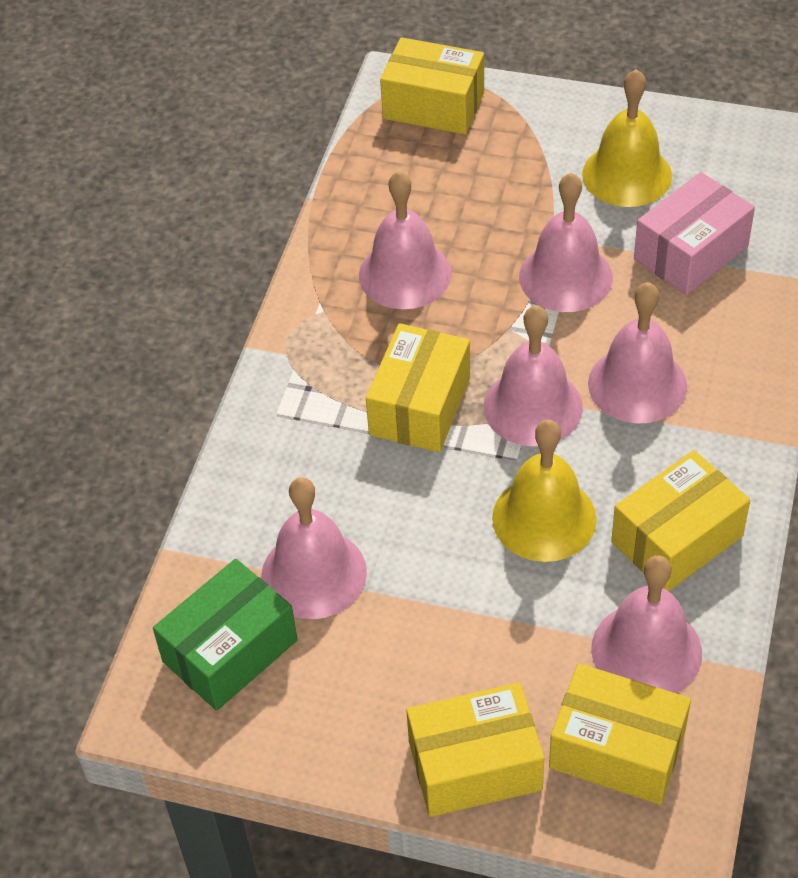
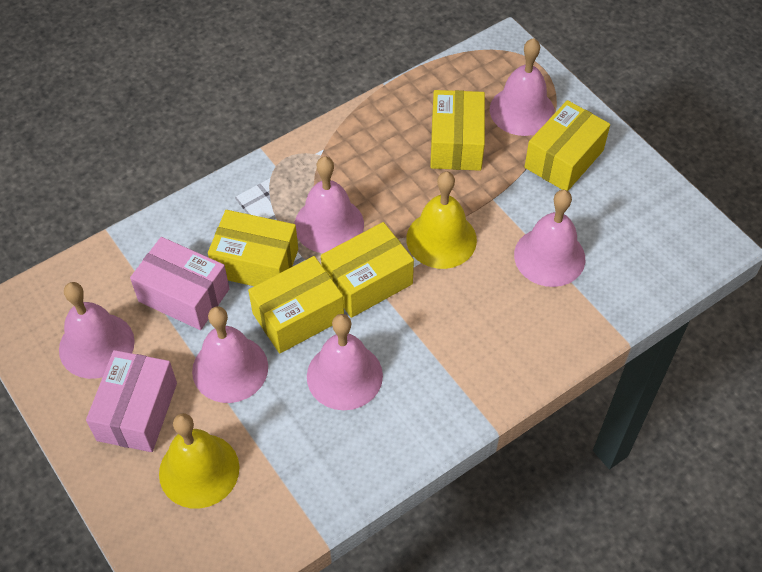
green box: [153,559,298,711] = 1 -> none = 0
pink box: [634,172,755,295] = 1 -> [86,350,177,452] [130,237,230,330] = 2

